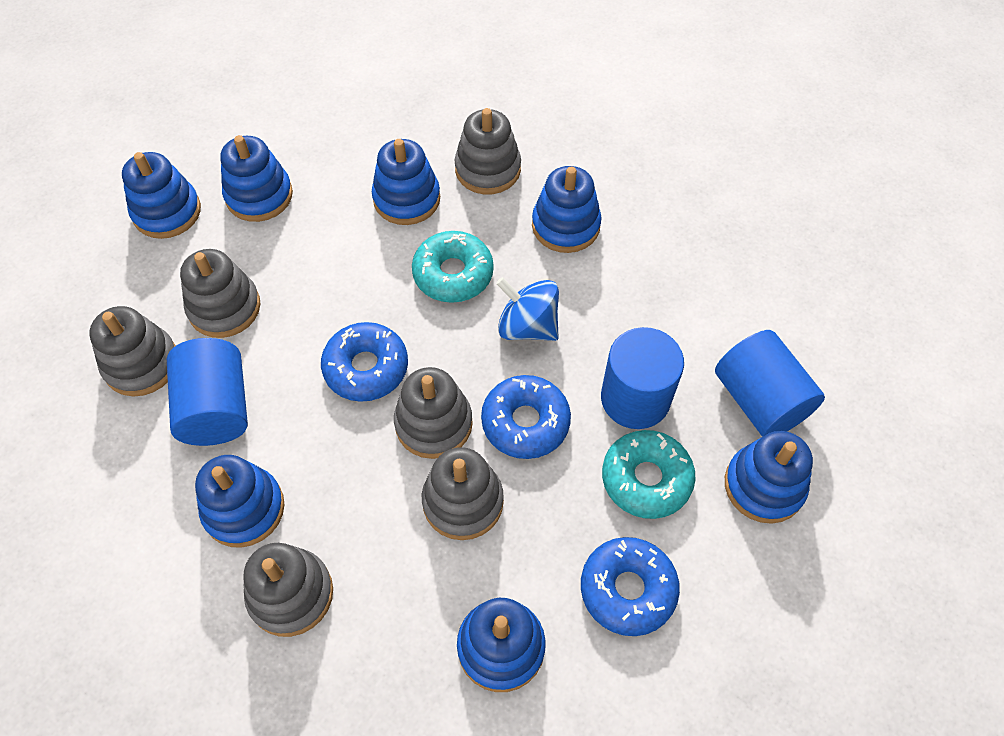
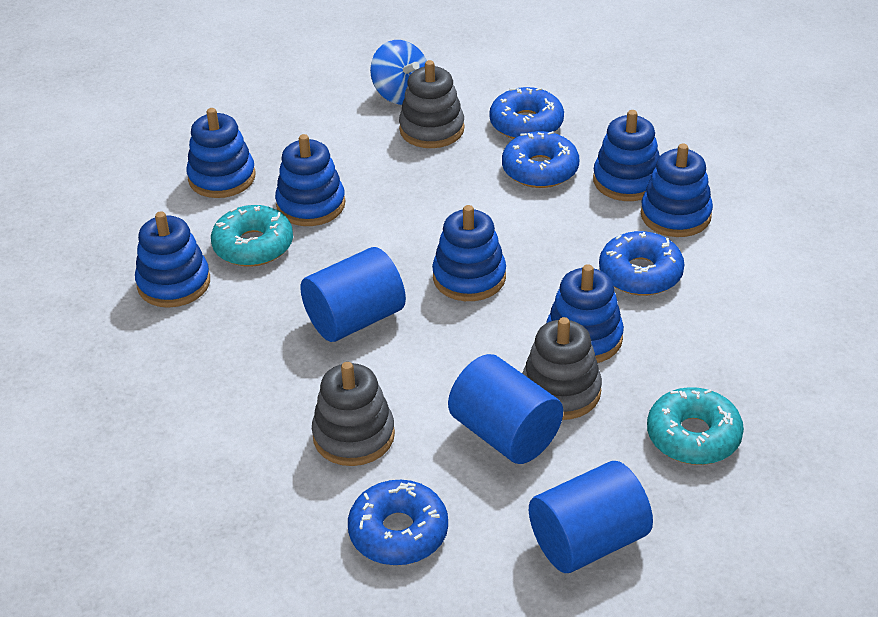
blue donut: [321,322,408,402] [481,375,571,459] [581,537,680,636] = 3 -> [348,480,448,565] [489,87,564,139] [502,131,579,188] [599,231,685,296] = 4
grey stacking toy: [89,306,176,396] [180,249,261,338] [243,543,333,637] [394,367,473,459] [422,447,504,540] [455,108,521,194] = 6 -> [312,362,395,466] [399,60,465,148] [522,317,602,420] = 3

